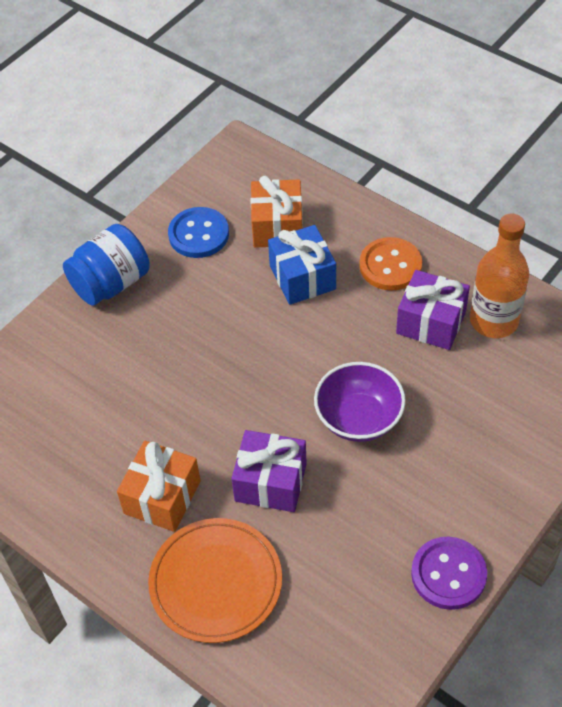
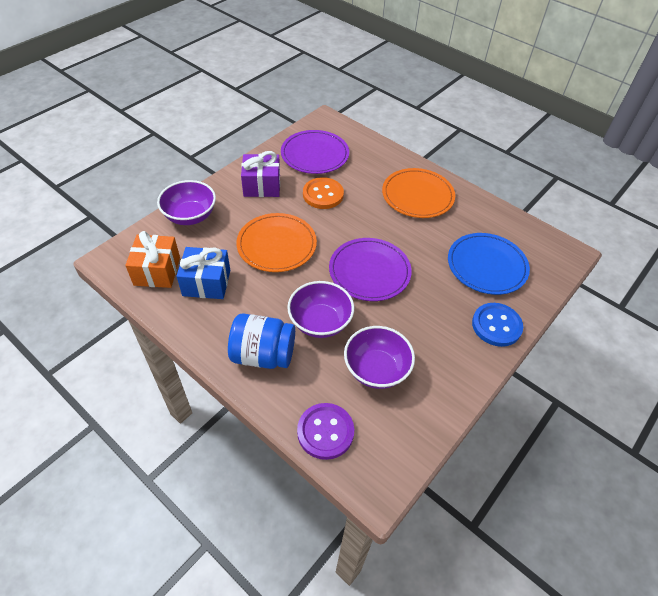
blue plate: none = 0 -> [448,233,530,295] = 1
orange bottle: [470,214,529,338] = 1 -> none = 0
orange gift: [117,441,200,532] [250,176,303,248] = 2 -> [125,231,180,288] = 1
orange plate: [148,518,282,643] = 1 -> [236,213,317,272] [382,168,455,218] = 2
purple bowl: [314,362,406,442] = 1 -> [157,180,216,225] [287,281,354,338] [344,326,415,389] = 3
purple gift: [231,430,307,512] [396,270,470,350] = 2 -> [241,151,280,197] = 1
purple plate: none = 0 -> [281,130,349,174] [329,238,412,301] = 2

